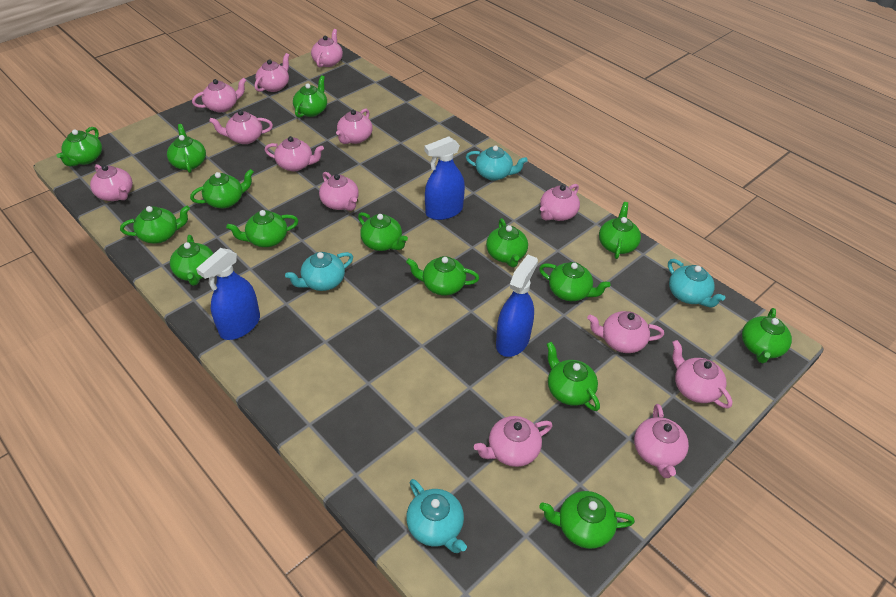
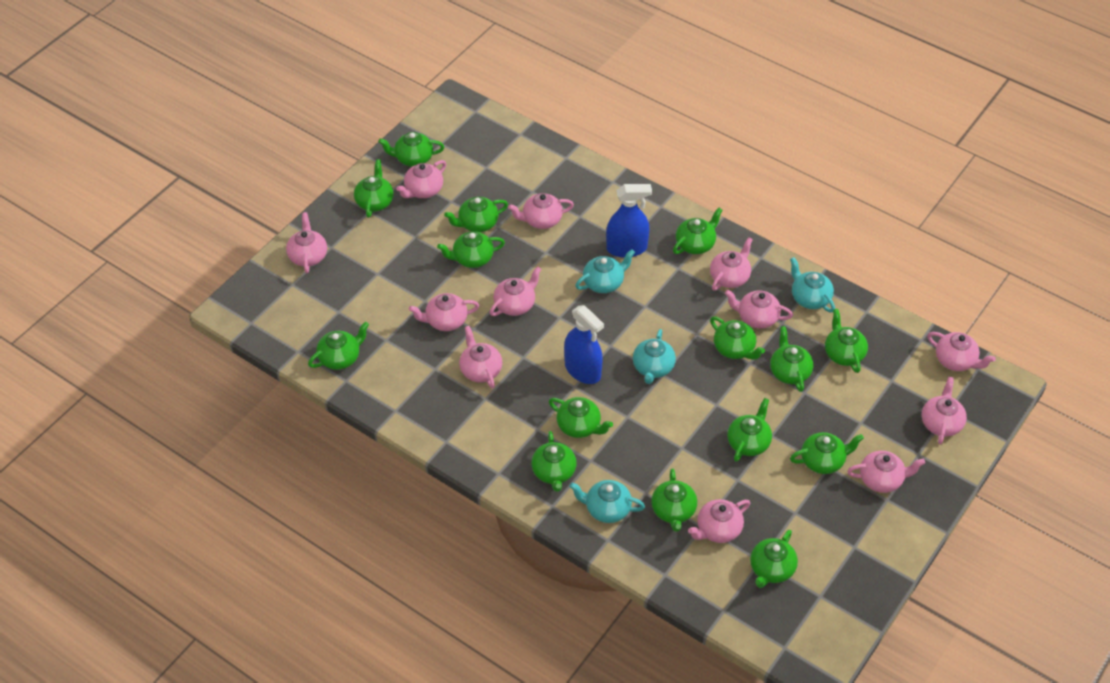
blue spray bottle: [196,248,260,340] [425,136,465,220] [496,255,538,357] = 3 -> [564,305,604,384] [606,184,652,258] = 2
pink teapot: [90,164,133,201] [192,78,247,112] [209,110,273,144] [255,53,289,92] [265,136,324,171] [311,29,343,67] [319,172,359,211] [336,109,373,144] [474,416,553,467] [540,184,580,221] [587,311,664,353] [634,404,689,478] [672,340,733,408] = 13 -> [286,212,327,273] [396,160,446,198] [409,293,479,331] [459,326,502,389] [490,266,541,316] [508,193,574,229] [688,499,750,543] [710,237,753,291] [725,290,793,329] [847,451,925,493] [922,377,967,445] [927,332,996,371] = 12

